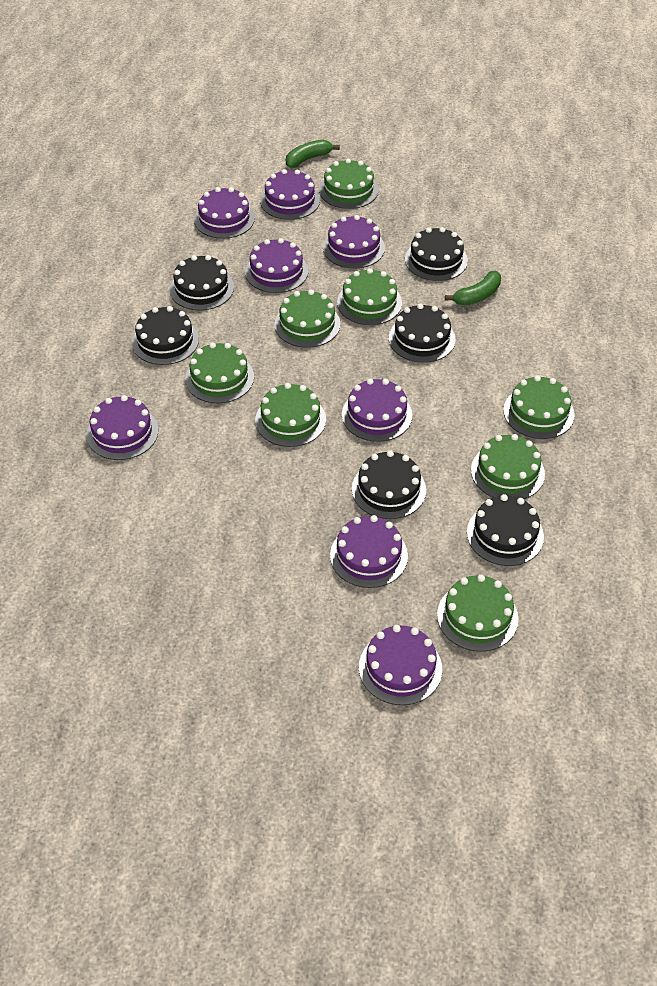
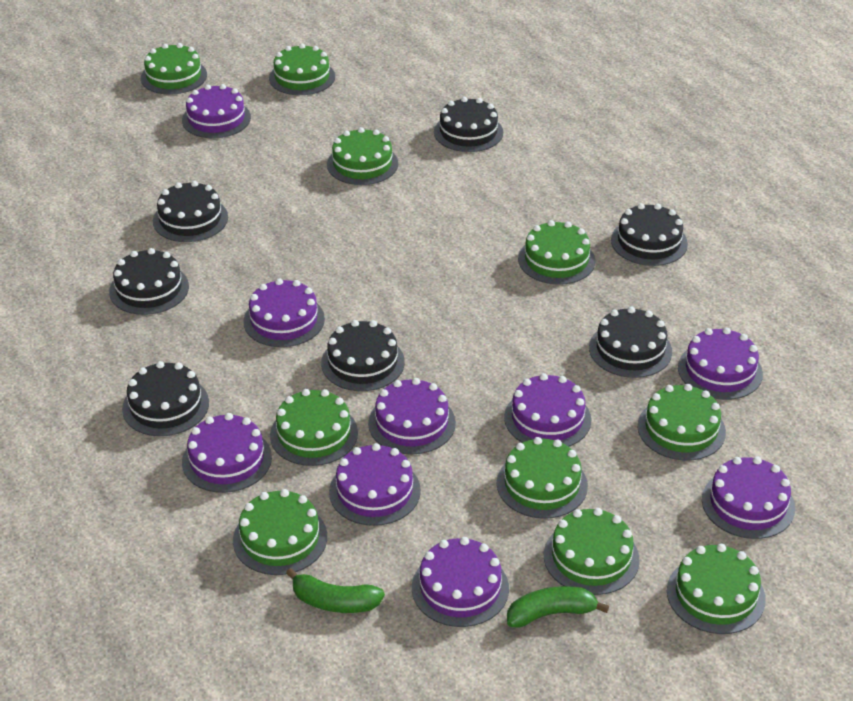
black cake: [132,306,199,365] [170,255,234,310] [352,450,426,519] [389,303,456,363] [405,227,468,281] [467,494,544,566] = 6 -> [109,248,189,315] [122,361,209,436] [153,181,228,242] [321,320,405,391] [434,97,503,152] [589,307,672,378] [611,203,688,266] = 7
green cake: [185,342,254,403] [255,383,326,447] [274,290,341,348] [319,159,378,209] [337,268,402,325] [437,575,518,652] [471,434,545,499] [503,375,575,439] = 8 -> [141,43,207,95] [233,489,327,575] [269,44,335,95] [270,389,358,466] [327,127,398,185] [497,437,588,519] [518,220,596,285] [544,508,640,595] [637,384,726,461] [667,544,766,634] = 10
purple cake: [86,395,158,460] [194,187,255,239] [245,238,308,293] [260,169,320,220] [323,215,385,269] [330,515,408,588] [342,378,412,442] [359,625,442,705] = 8 -> [182,84,251,138] [182,413,272,493] [243,278,325,347] [329,443,421,526] [368,378,456,455] [412,537,509,627] [504,373,591,447] [678,327,763,400] [702,457,795,539] = 9

